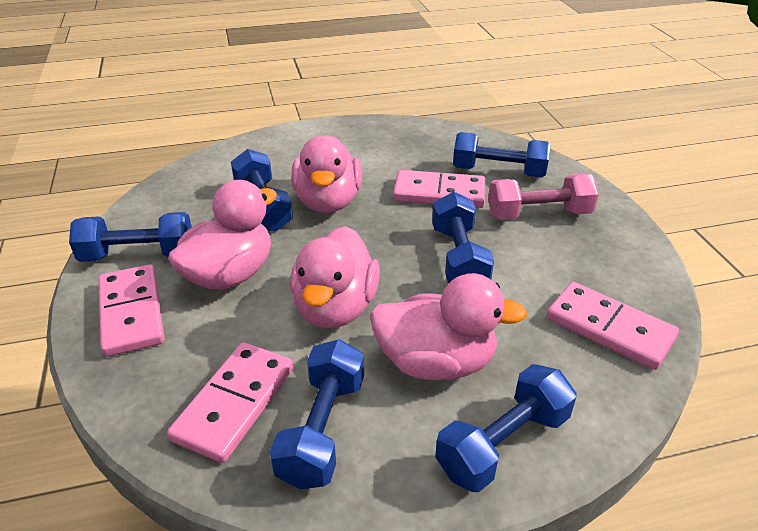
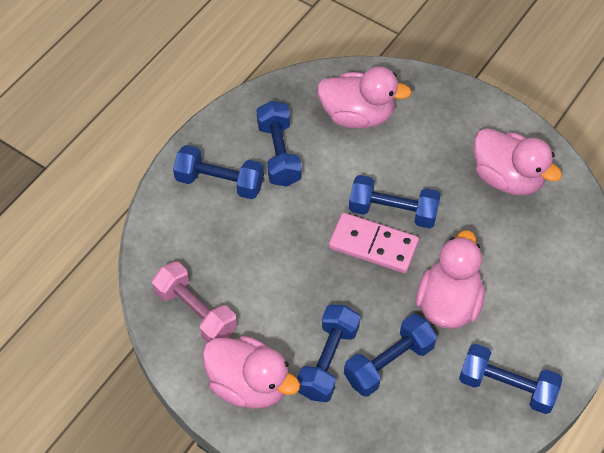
pink domino: [98,264,164,357] [167,342,293,463] [393,170,485,208] [547,282,679,370] = 4 -> [329,213,419,273] = 1

